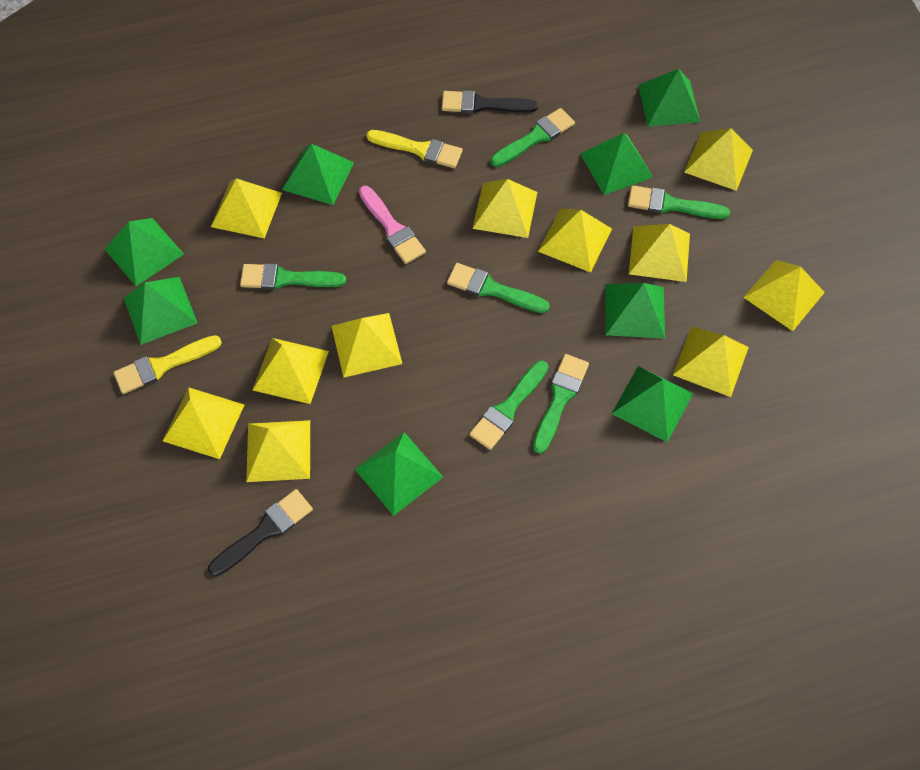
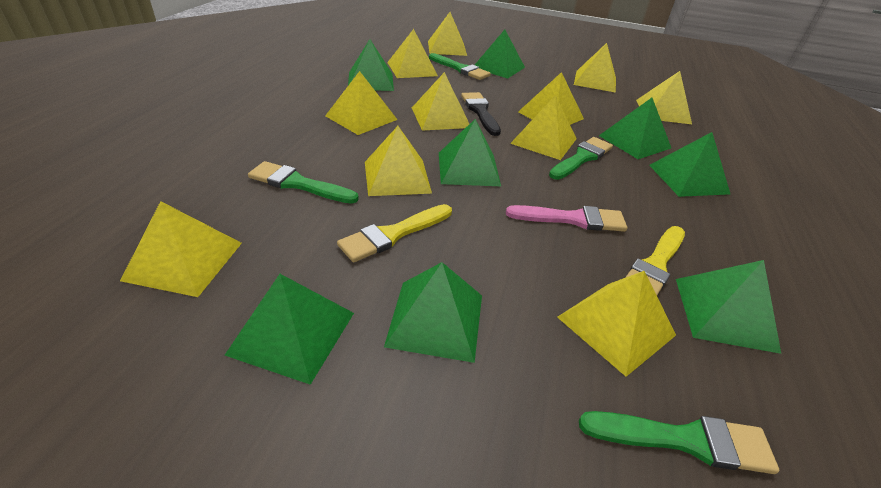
black brush: [208,489,313,576] [442,90,538,114] = 2 -> [461,92,501,136] = 1
green brush: [240,263,346,290] [447,263,550,313] [469,361,548,450] [491,108,575,167] [533,354,589,454] [628,185,730,219] = 6 -> [248,161,359,204] [429,53,491,80] [549,137,613,180] [579,411,780,474] = 4

